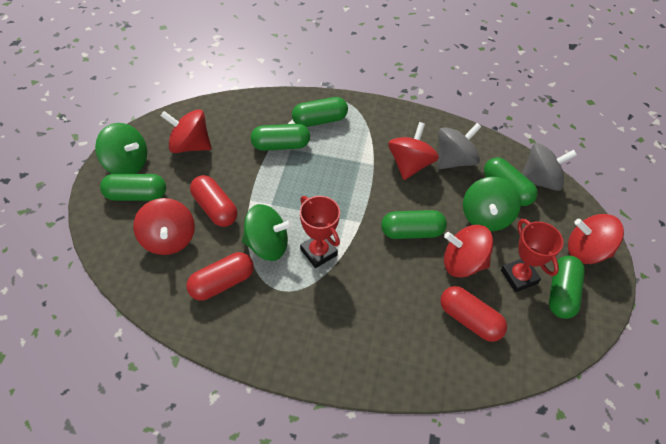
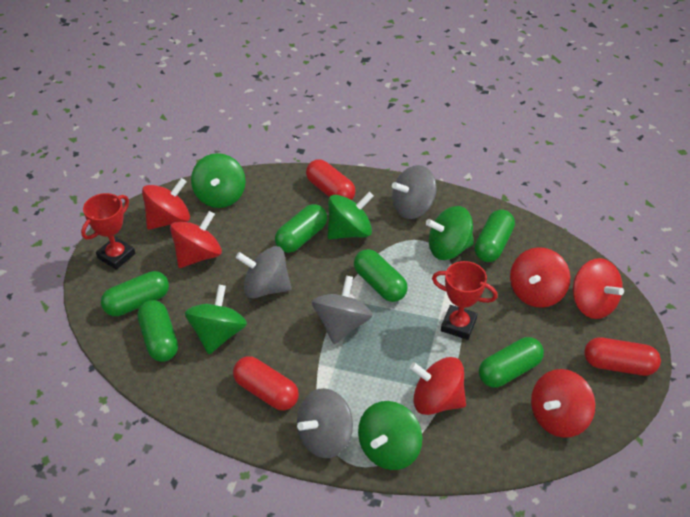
green spinning top: [95,123,147,174] [242,204,293,261] [463,177,521,231] = 3 -> [185,285,247,354] [191,153,246,208] [328,192,374,239] [358,401,422,470] [426,206,474,260] = 5
grey spinning top: [438,123,481,169] [522,143,577,191] = 2 -> [236,246,292,298] [297,388,353,458] [312,275,373,344] [392,165,437,219] = 4
red spinning top: [133,198,195,255] [161,109,211,153] [388,122,439,180] [444,225,494,278] [568,214,624,264] = 5 -> [142,178,190,230] [170,211,222,268] [410,357,466,415] [510,247,570,308] [531,369,595,438] [573,258,624,319] = 6

